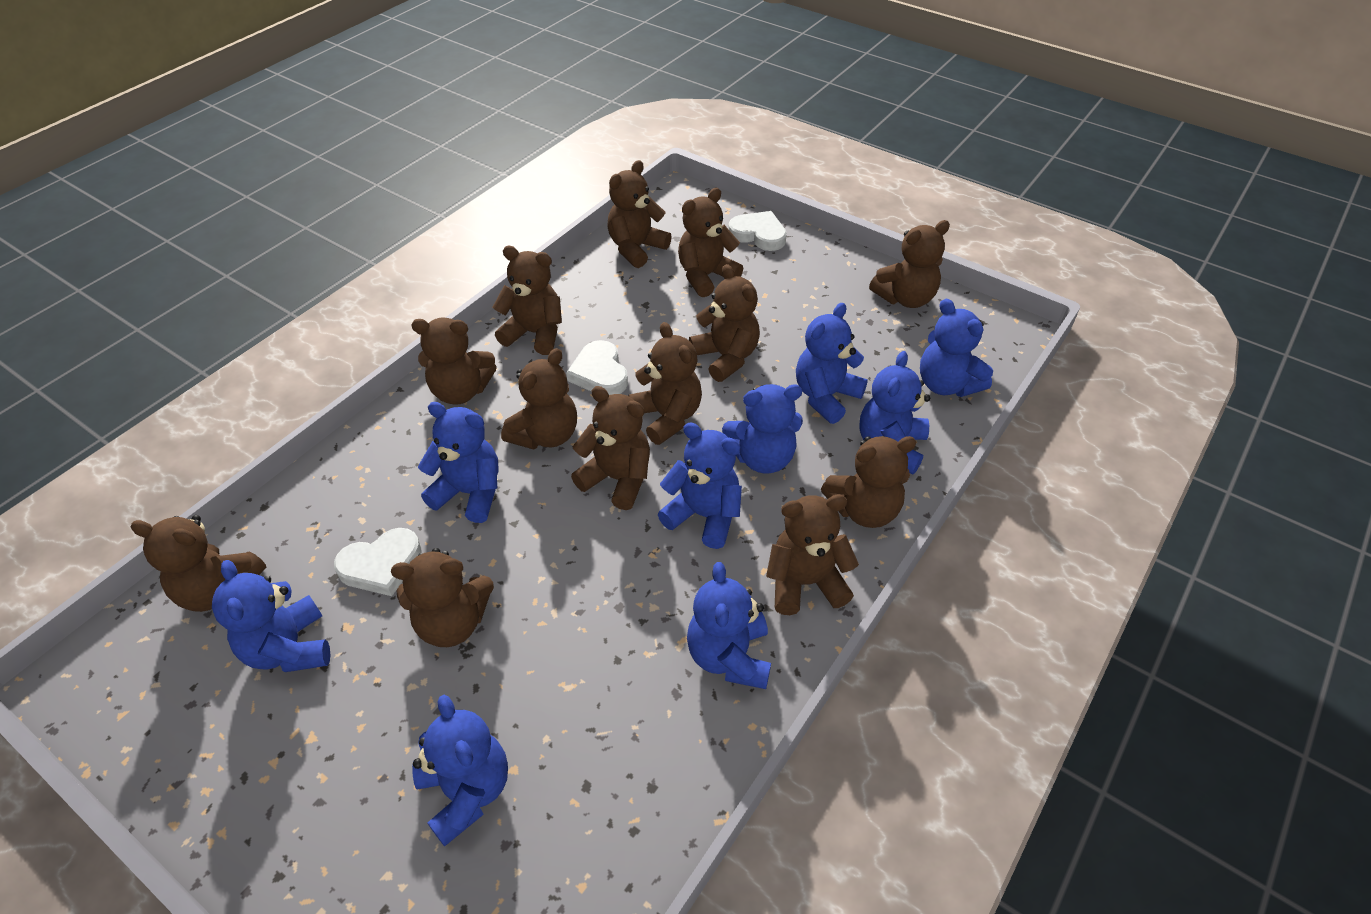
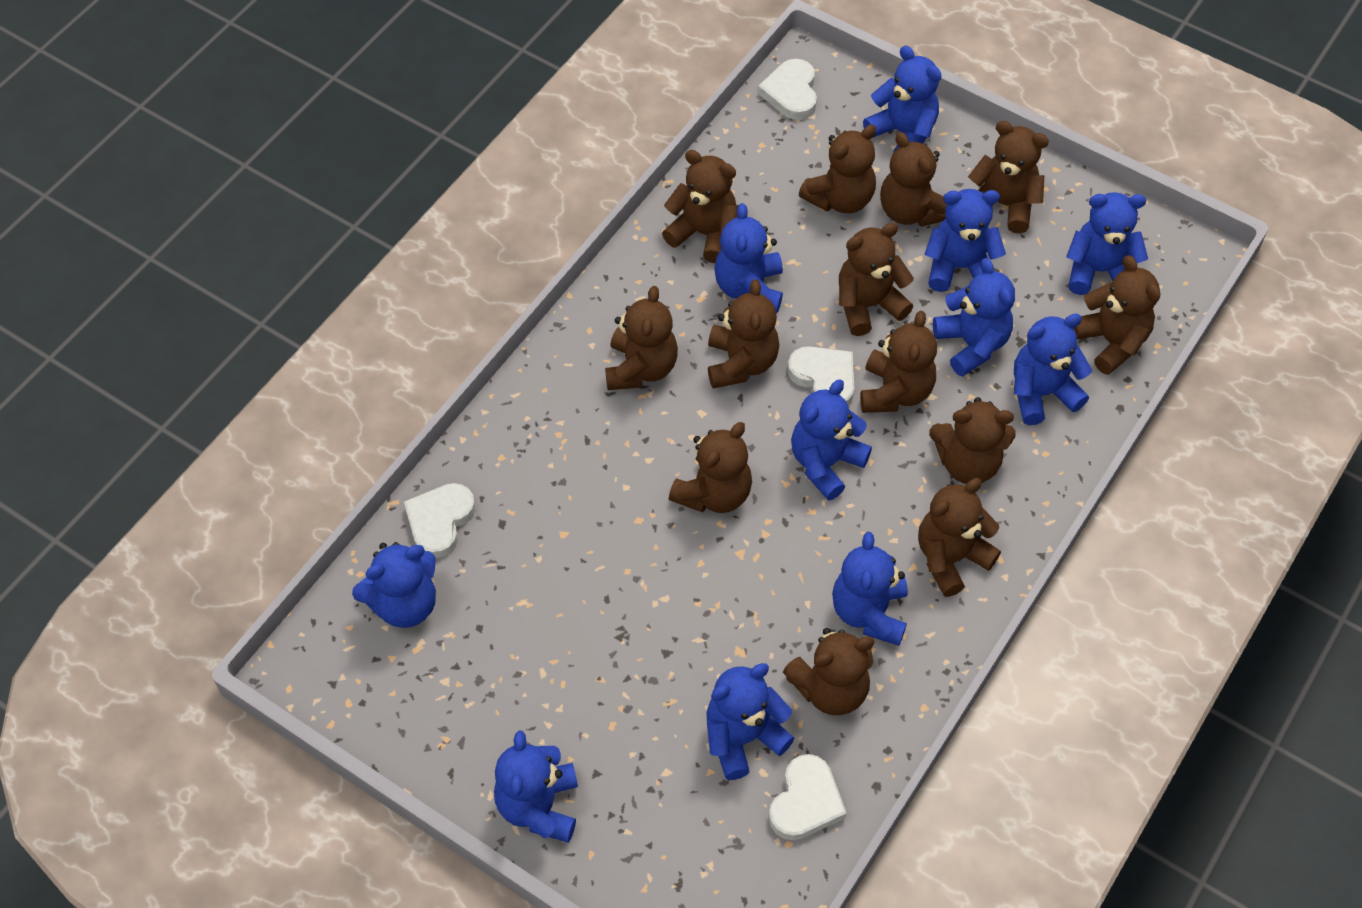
blue teddy bear: [212,560,330,672] [412,695,508,847] [418,402,499,523] [658,422,742,549] [687,562,771,689] [722,384,803,474] [796,303,868,424] [859,351,930,474] [920,299,993,397] = 9 -> [352,542,436,628] [494,731,578,843] [707,663,795,780] [714,203,783,313] [791,380,872,501] [832,532,908,646] [863,46,942,152] [924,189,1006,292] [933,258,1015,377] [1014,313,1092,425] [1066,192,1148,295] = 11
white heart: [334,528,422,596] [566,340,628,395] [728,211,787,251] = 3 -> [404,483,475,558] [758,59,817,120] [769,754,847,841] [788,346,854,406] = 4

